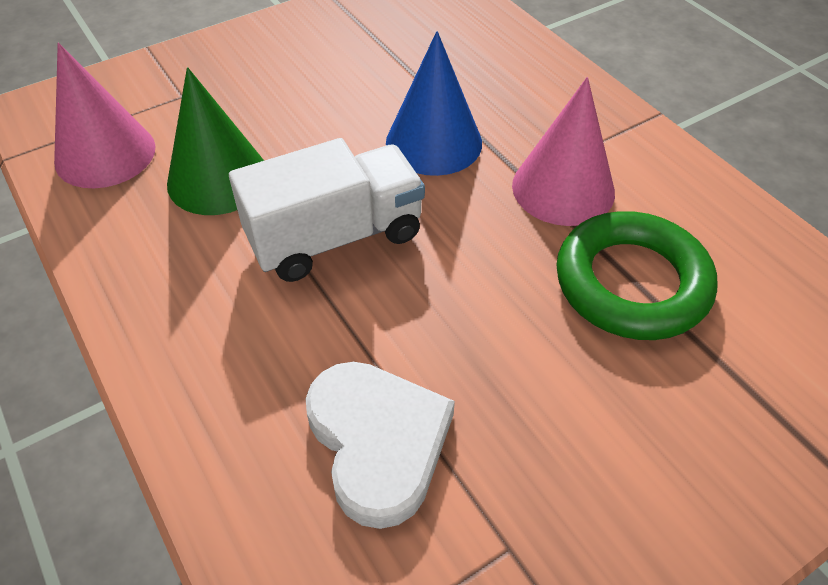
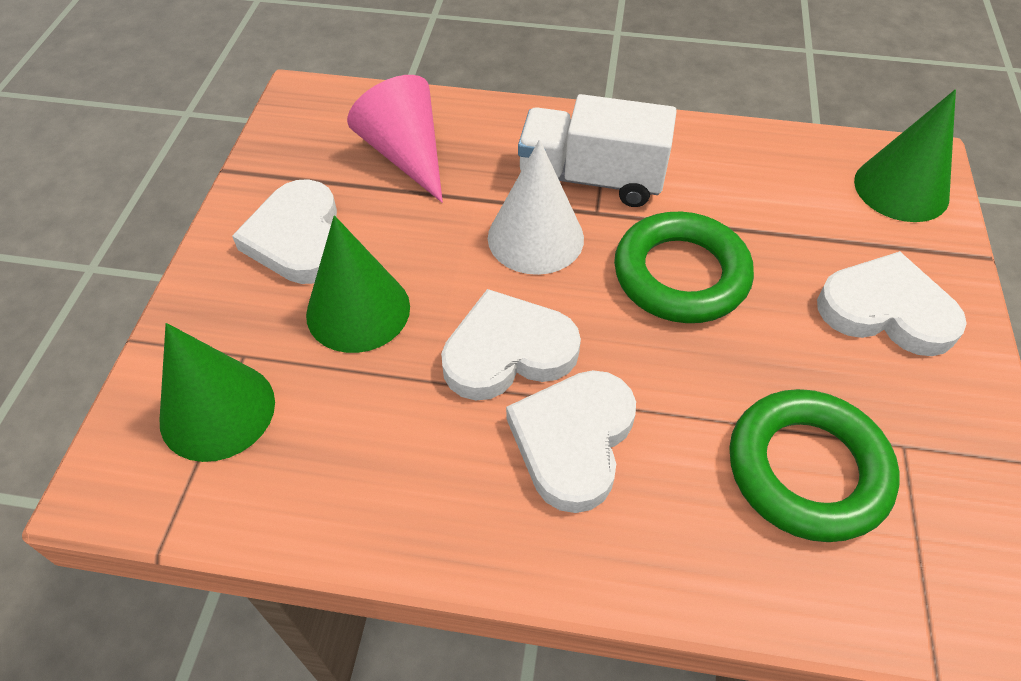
blue cone: [386,31,482,176] = 1 -> none = 0
green cone: [167,67,264,215] = 1 -> [159,323,275,462] [306,215,410,353] [854,90,956,222] = 3
green ring: [556,211,718,340] = 1 -> [614,212,754,323] [729,389,900,542] = 2
pink cone: [54,43,156,188] [512,77,615,226] = 2 -> [347,75,443,203] = 1
white cone: none = 0 -> [488,140,584,275] = 1
white heart: [306,362,455,529] = 1 -> [232,179,337,284] [441,289,581,401] [506,370,636,513] [817,251,967,356] = 4

